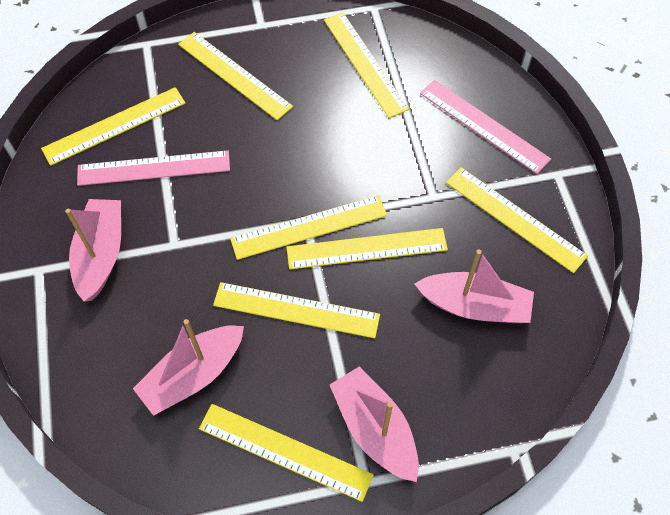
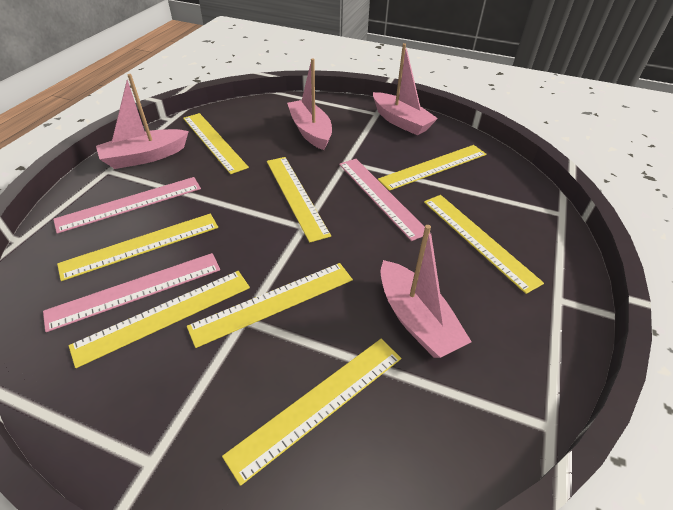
pink ruler: [77,150,230,186] [420,80,551,174] = 2 -> [43,253,220,332] [53,177,201,234] [339,159,430,241] = 3

